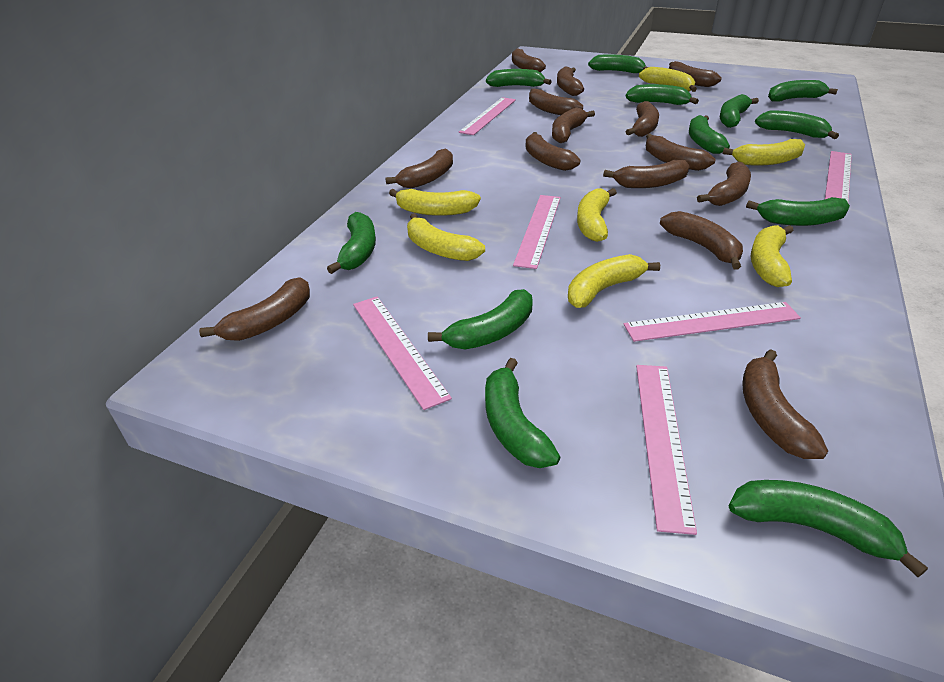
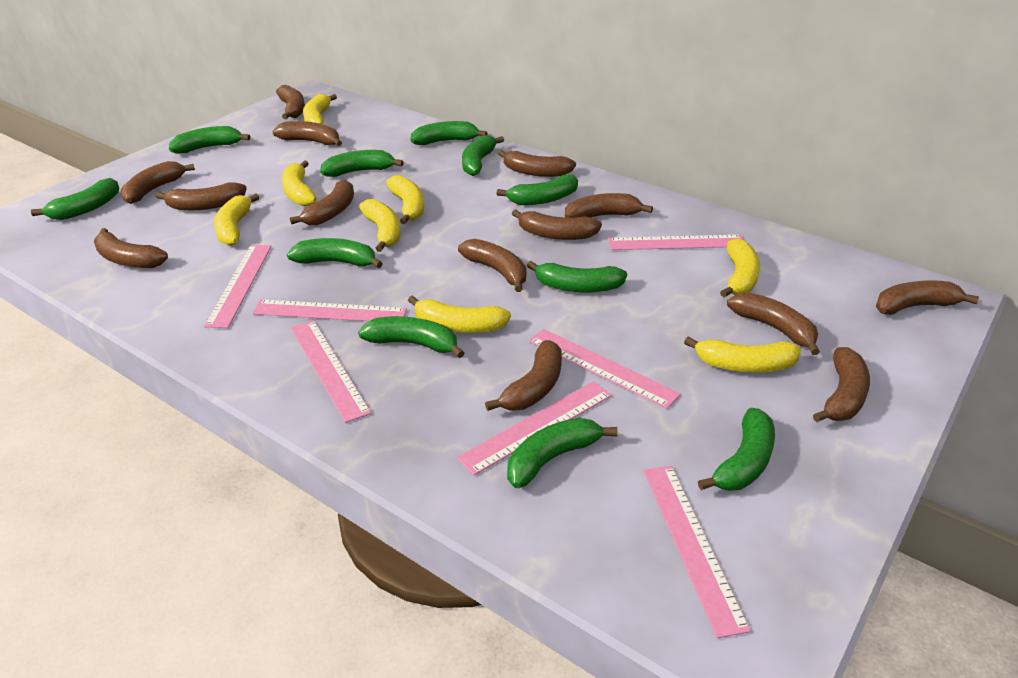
green banana: [327,212,376,274] [428,289,533,349] [485,358,560,468] [486,69,552,87] [588,54,648,73] [625,84,699,105] [689,115,730,154] [720,94,759,128] [729,480,928,577] [746,197,850,226] [755,110,839,139] [768,80,838,102] = 12 -> [31,178,119,220] [169,126,250,153] [287,238,383,268] [320,150,404,177] [358,316,465,358] [411,121,488,145] [462,135,504,176] [496,175,578,205] [507,418,618,488] [527,261,627,293] [698,408,775,491] = 11
pink ruler: [353,296,452,410] [459,97,516,135] [513,195,561,269] [624,302,801,342] [636,365,697,535] [825,151,852,204] = 6 -> [204,245,272,328] [252,299,407,321] [291,321,371,423] [457,381,612,475] [529,329,681,409] [608,235,743,250] [643,466,751,638] = 7
yellow banana: [389,189,481,216] [407,213,485,261] [568,254,660,308] [577,188,617,242] [639,67,697,92] [723,139,805,166] [751,225,793,287] = 7 -> [214,193,259,246] [282,161,317,206] [303,94,337,124] [359,199,400,252] [386,175,424,224] [408,295,511,333] [684,337,801,373] [720,238,760,298] = 8

